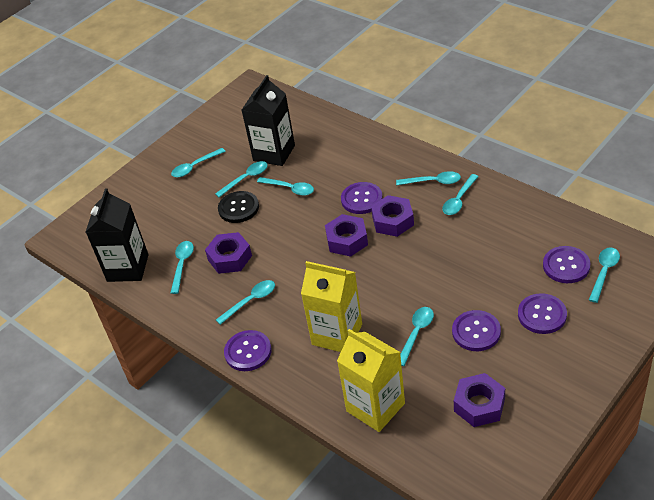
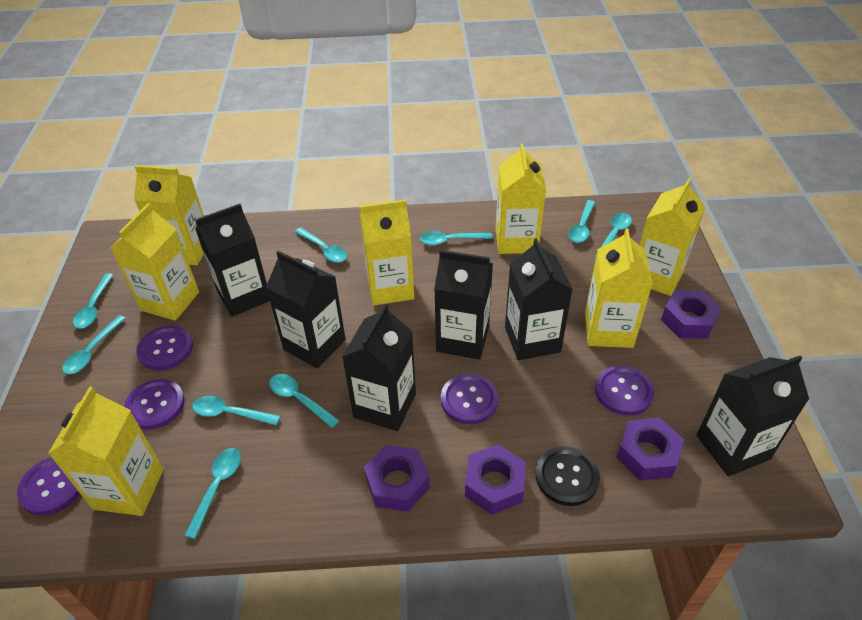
black carton: [86,188,149,282] [242,75,295,166] = 2 -> [195,204,270,317] [266,251,346,368] [342,304,416,431] [434,250,493,360] [505,238,573,360] [696,356,809,476] = 6
yellow carton: [301,261,362,352] [337,329,405,432] = 2 -> [48,387,164,516] [111,203,199,321] [134,165,204,265] [359,200,414,306] [495,144,546,254] [585,228,653,348] [640,178,705,296] = 7

